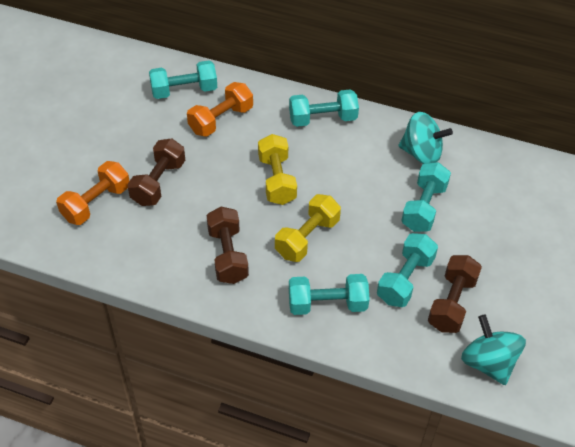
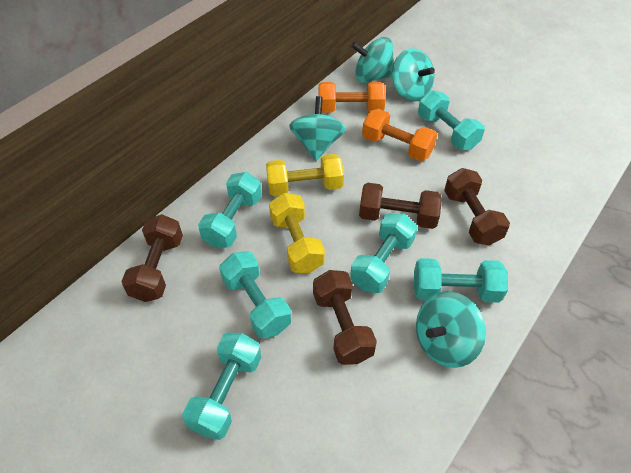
brown dumbbell: [128,139,185,206] [207,207,249,284] [428,255,482,333] = 3 -> [121,214,183,302] [313,270,377,365] [359,183,442,229] [444,168,510,245] = 4
turquoise dumbbell: [149,60,217,99] [289,89,359,127] [289,274,370,315] [377,233,438,307] [401,162,451,232] = 5 -> [182,332,262,440] [198,172,262,248] [219,251,291,339] [350,213,418,293] [414,258,508,303] [418,90,485,150] = 6
turquoise spinning top: [398,112,453,164] [461,315,526,385] = 2 -> [289,96,346,161] [351,37,394,83] [392,48,435,102] [416,292,486,368] = 4

